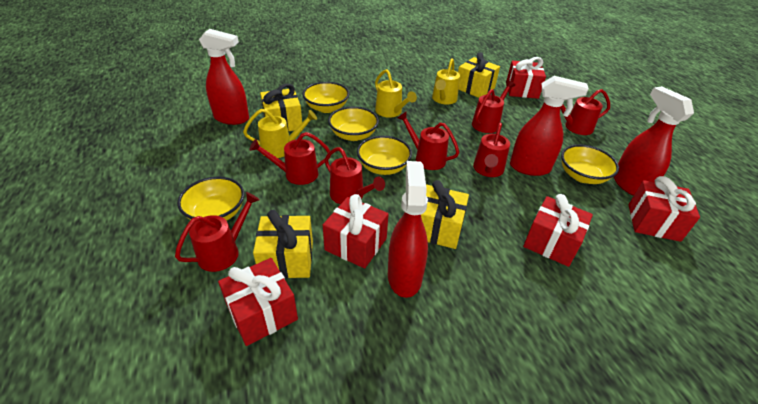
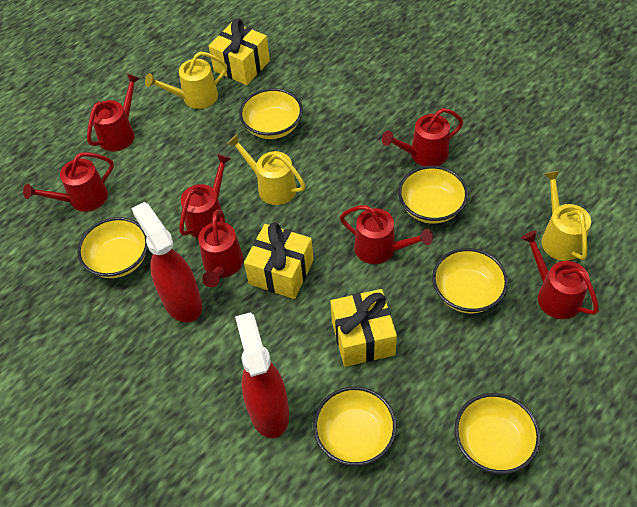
red gift: [218,258,298,346] [323,194,388,269] [507,57,546,99] [523,194,593,267] [629,176,700,242] = 5 -> none = 0
red spray bottle: [199,29,249,125] [388,161,428,298] [510,76,589,176] [614,86,694,196] = 4 -> [131,202,202,323] [235,312,289,438] = 2
yellow bowl: [177,177,245,221] [303,82,349,113] [328,106,379,141] [357,136,412,175] [561,145,619,184] = 5 -> [77,217,148,278] [239,88,303,139] [313,386,397,466] [398,166,468,224] [432,248,508,313] [454,393,540,474] = 6
yellow gift: [253,210,313,279] [260,84,302,131] [421,180,469,249] [458,52,500,98] = 4 -> [209,19,270,85] [244,222,314,299] [330,289,397,367] = 3

